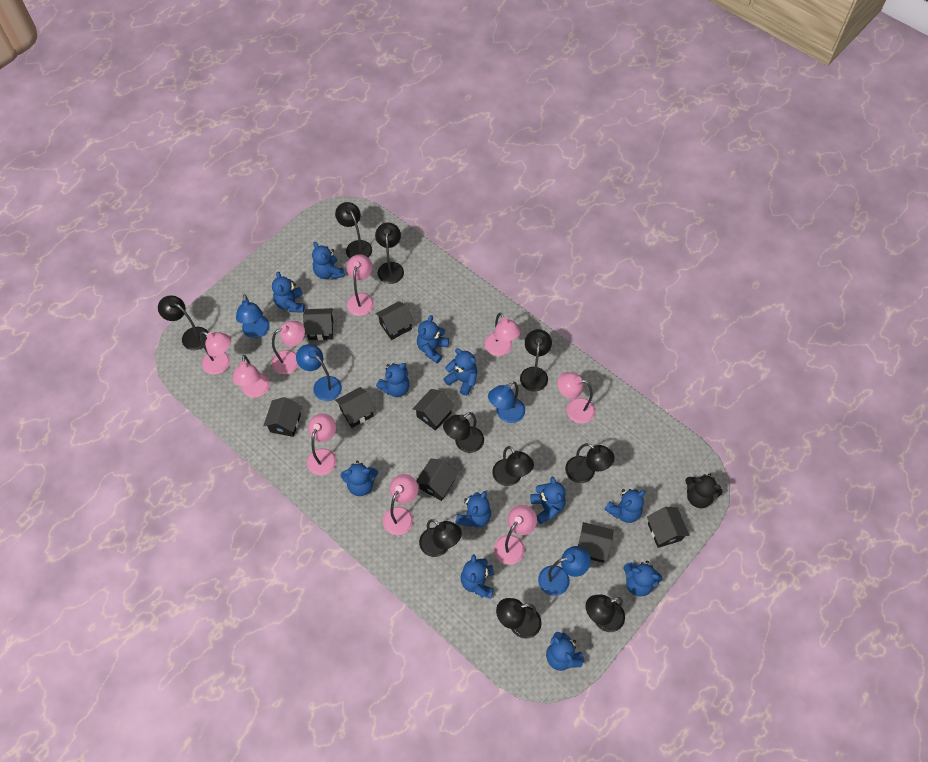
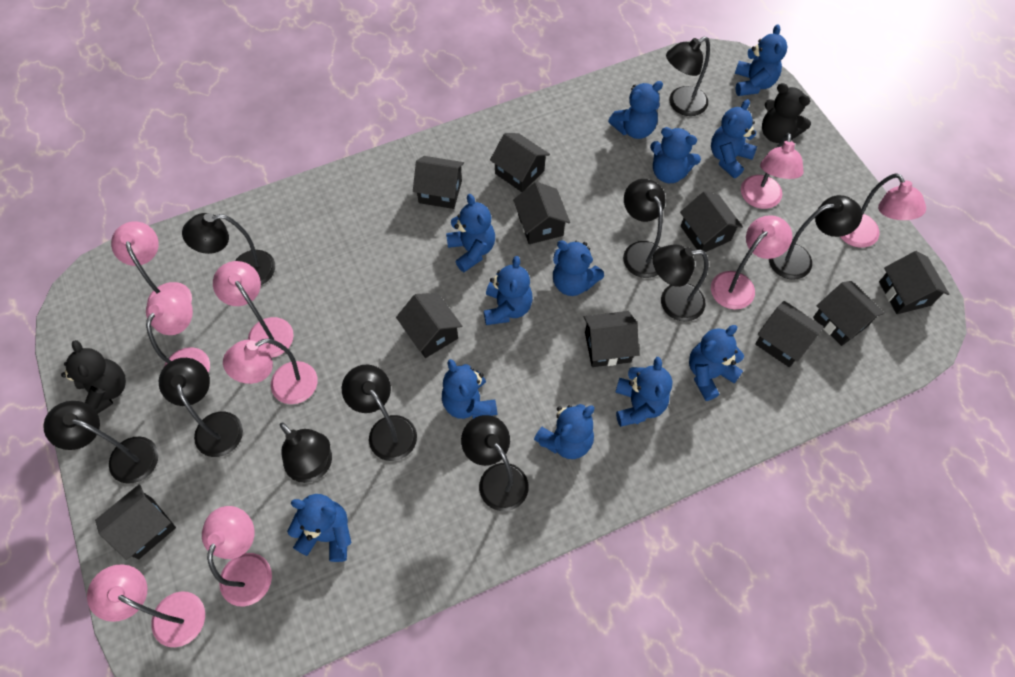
black house: [263,397,302,437] [303,308,333,340] [335,387,375,428] [376,301,414,340] [413,389,455,431] [416,458,458,501] [578,522,613,563] [647,507,689,548] = 8 -> [95,484,176,560] [396,293,462,358] [413,156,464,209] [490,133,550,192] [513,182,570,244] [584,311,639,367] [680,191,743,252] [755,301,824,367] [813,281,885,346] [879,251,949,314] = 10
black teddy bear: [685,473,722,508] = 1 -> [61,340,126,414] [762,83,811,143] = 2
blue lamp: [236,294,270,338] [296,344,342,401] [488,381,525,423] [538,546,591,596] = 4 -> none = 0

